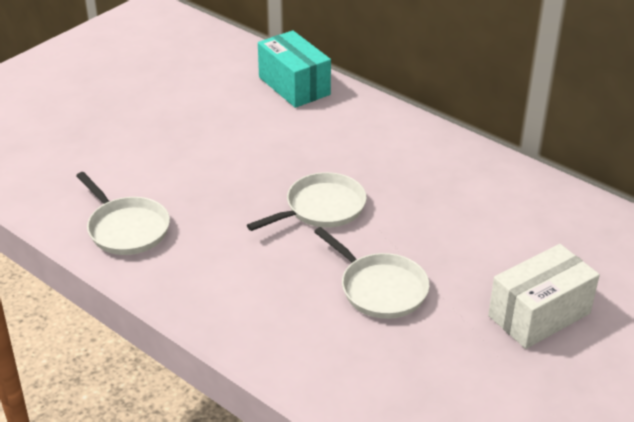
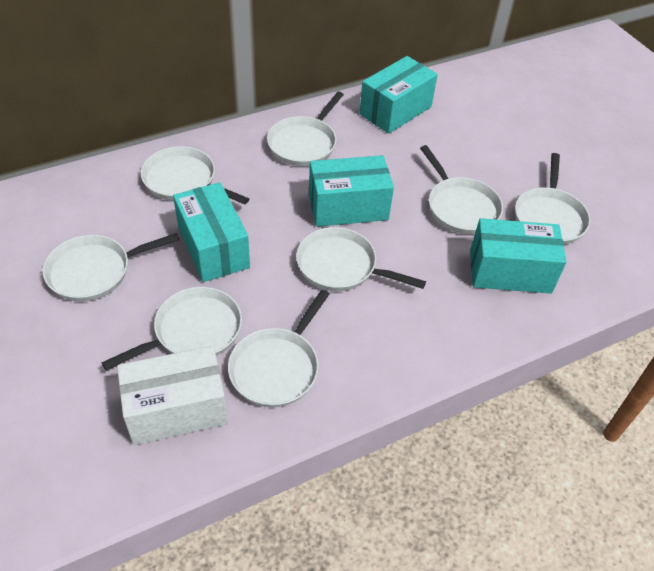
turquoise box: [258,30,331,108] = 1 -> [173,182,250,282] [309,155,394,227] [359,56,438,134] [470,218,567,294] = 4
white pan: [76,172,170,255] [247,172,367,231] [314,227,430,319] = 3 -> [43,233,179,301] [102,287,242,370] [141,146,249,205] [228,289,330,407] [267,92,344,166] [296,227,426,291] [420,145,503,234] [515,153,590,245] = 8

